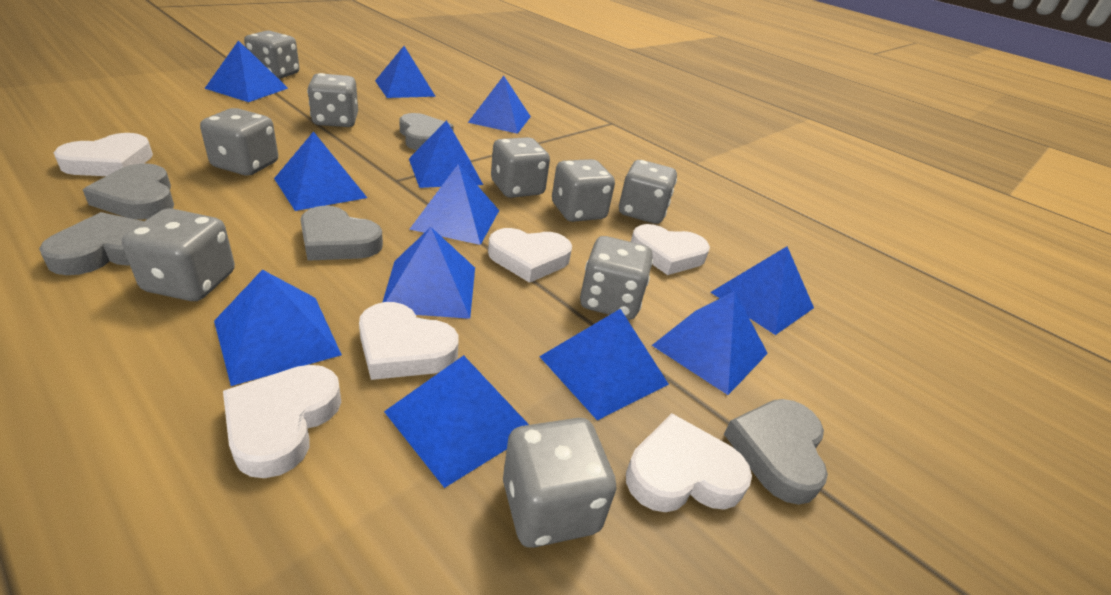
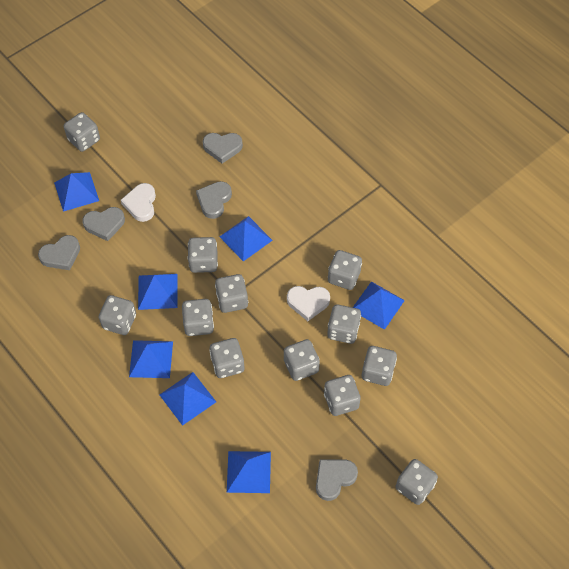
blue pyramid: [204,40,288,102] [214,270,342,386] [274,131,367,211] [375,46,436,98] [383,227,475,319] [384,355,529,488] [409,120,483,188] [410,164,499,245] [468,76,531,134] [539,309,669,420] [652,291,768,395] [710,247,814,335] = 12 -> [54,172,99,212] [129,340,173,378] [138,274,178,310] [159,372,216,426] [219,216,273,261] [227,451,271,493] [353,281,405,330] = 7
grey dice: [122,208,235,301] [200,108,278,176] [244,30,299,79] [307,73,358,127] [491,137,550,198] [503,418,616,548] [552,159,615,222] [580,236,653,319] [619,160,677,224] = 9 -> [64,112,100,152] [99,295,136,335] [182,299,214,336] [188,237,218,273] [209,338,244,378] [215,274,248,313] [284,339,320,381] [324,375,361,416] [327,304,361,344] [328,250,362,290] [362,346,397,386] [395,459,438,505] = 12
white heart: [54,133,153,176] [223,365,341,478] [359,302,459,380] [488,228,572,283] [626,413,752,512] [631,224,710,275] = 6 -> [121,183,156,222] [287,286,330,321] = 2

